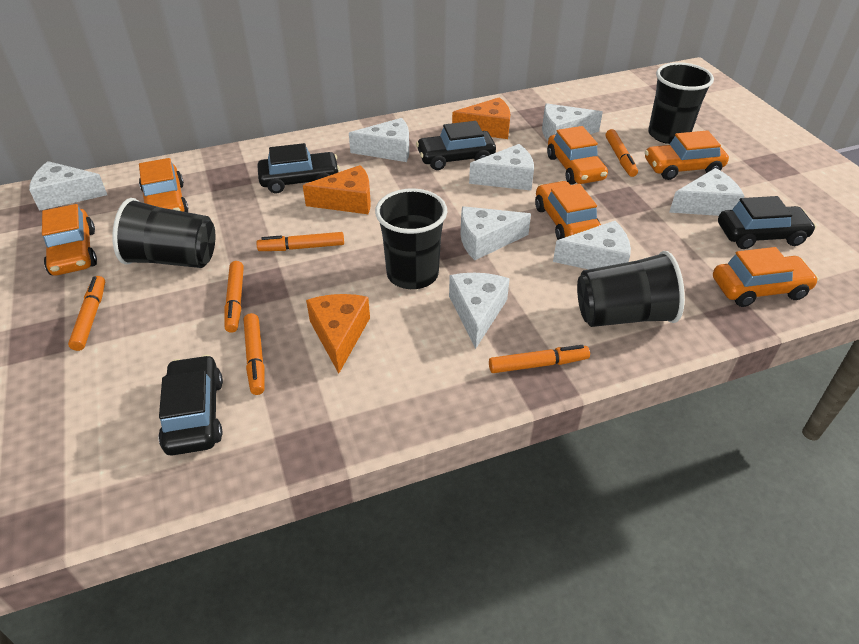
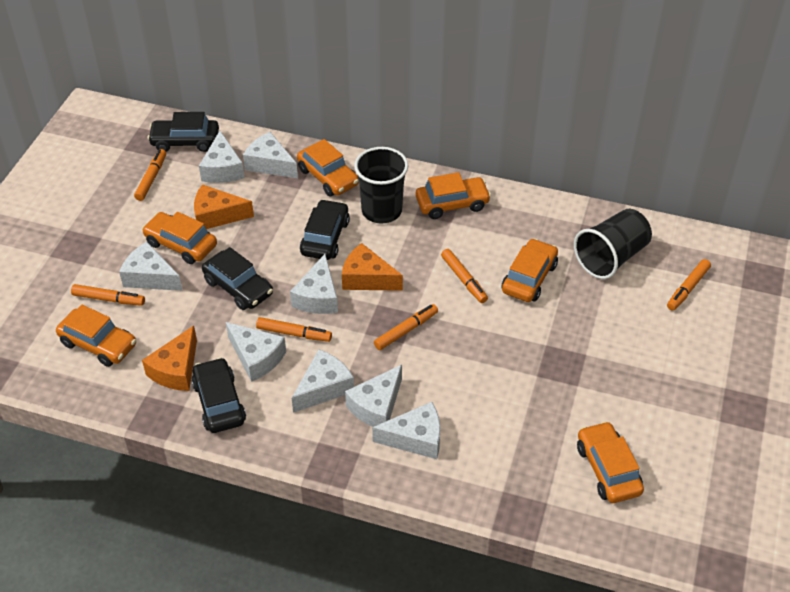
black cup: [112,198,215,268] [375,188,447,289] [577,251,685,327] [648,62,714,144] = 4 -> [354,147,408,223] [574,209,652,279] = 2

